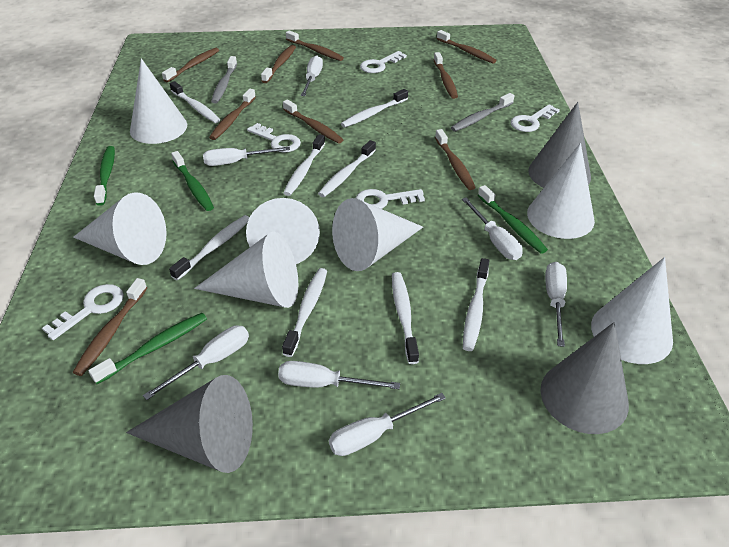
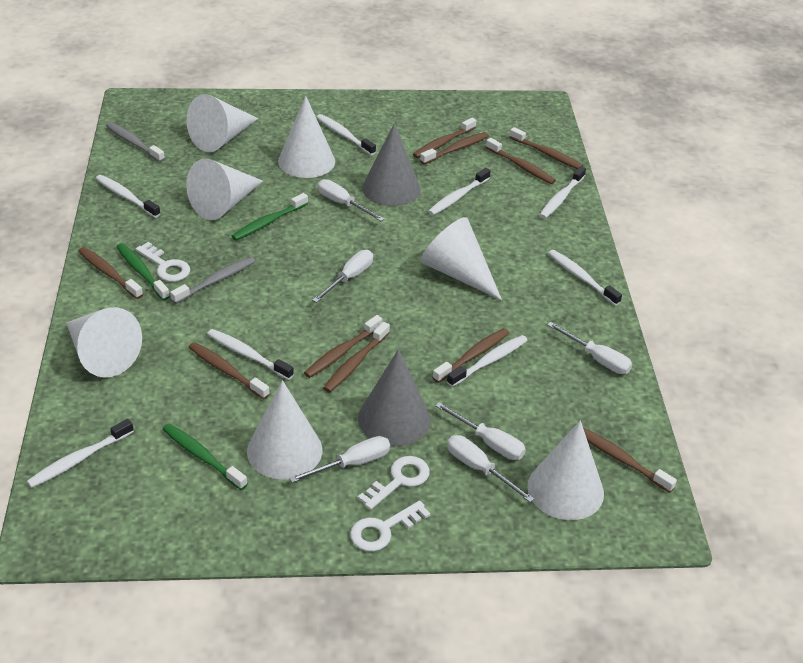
brown toothbrush: [73,278,147,376] [162,48,219,82] [209,89,256,140] [261,45,296,83] [283,99,343,144] [286,30,344,61] [434,52,458,99] [435,129,476,190] [437,30,497,64] = 9 -> [78,247,143,299] [188,342,270,399] [304,315,382,378] [323,322,390,392] [413,118,476,158] [420,132,489,164] [432,328,509,383] [486,138,556,184] [510,127,583,169] [583,428,677,493] = 10
green toothbrush: [88,313,207,384] [94,146,115,206] [171,151,214,211] [478,185,548,254] = 4 -> [116,243,170,301] [163,423,247,490] [232,193,308,240] = 3
grey cone: [126,375,253,473] [528,102,591,188] [540,322,629,434] = 3 -> [358,349,431,446] [362,123,421,206] = 2
white key: [42,284,124,340] [247,123,301,153] [356,189,425,209] [360,51,407,73] [511,104,560,132] = 5 -> [136,242,190,282] [350,501,430,551] [358,456,430,510] = 3
white screwdriver: [143,325,249,400] [203,147,290,166] [278,361,400,389] [301,55,323,96] [329,393,446,456] [462,197,523,260] [545,262,567,347] = 7 -> [289,436,390,483] [312,250,373,303] [318,179,384,221] [435,402,526,460] [447,435,534,502] [547,322,632,374] = 6

